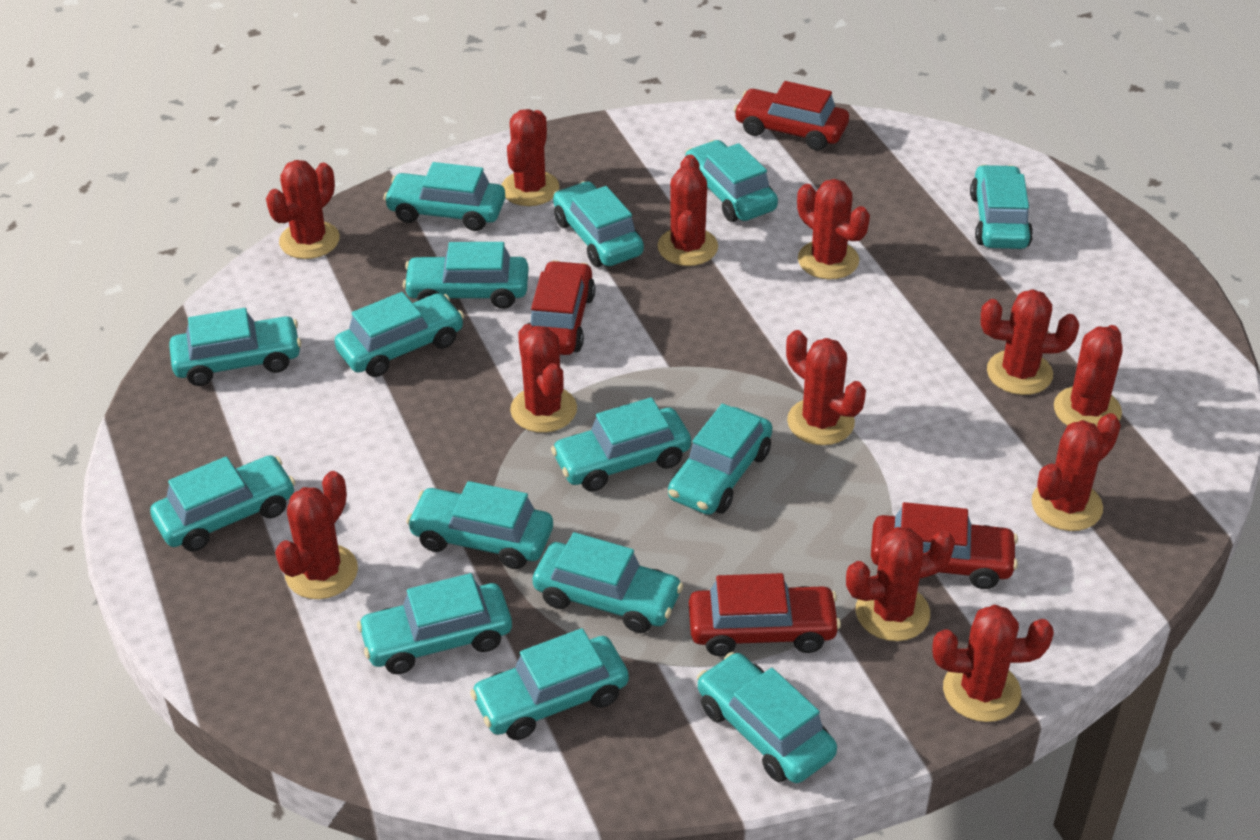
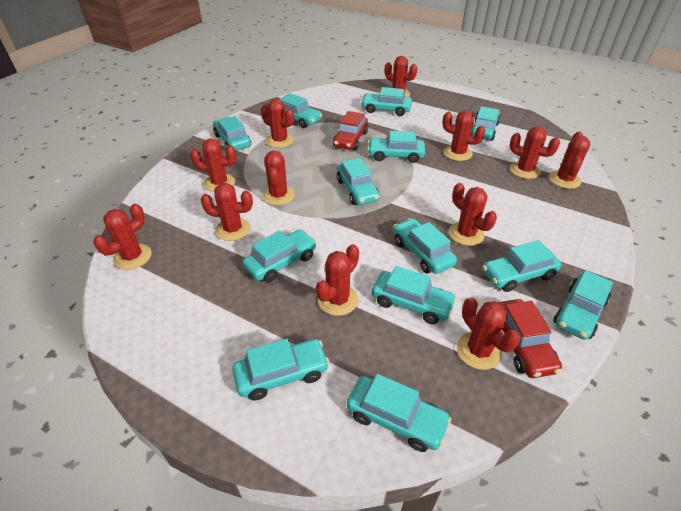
red car: [528,260,595,355] [689,573,841,656] [734,81,849,151] [871,502,1018,589] = 4 -> [333,111,368,150] [498,299,562,378] = 2
turquoise car: [150,455,296,551] [169,308,301,386] [335,292,464,377] [357,573,512,674] [383,162,505,231] [403,242,529,309] [406,481,553,569] [470,628,629,740] [533,532,684,633] [551,397,691,492] [553,181,644,267] [668,404,772,515] [685,140,778,222] [697,652,837,783] [970,165,1033,249] = 15 -> [213,116,251,151] [232,339,329,400] [243,229,317,282] [280,93,322,128] [337,158,380,205] [347,374,451,452] [361,87,412,116] [367,131,425,163] [372,266,457,324] [393,218,457,274] [471,106,500,141] [482,240,561,292] [553,270,613,340] = 13

